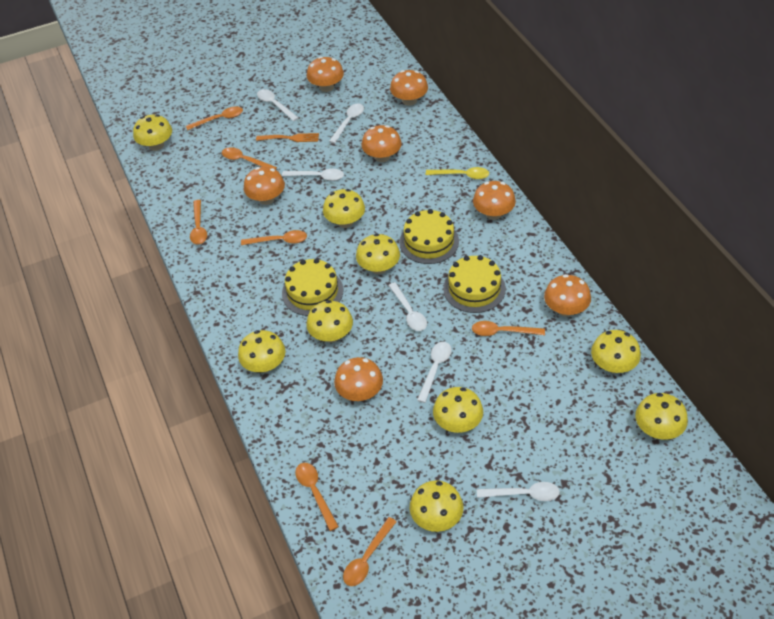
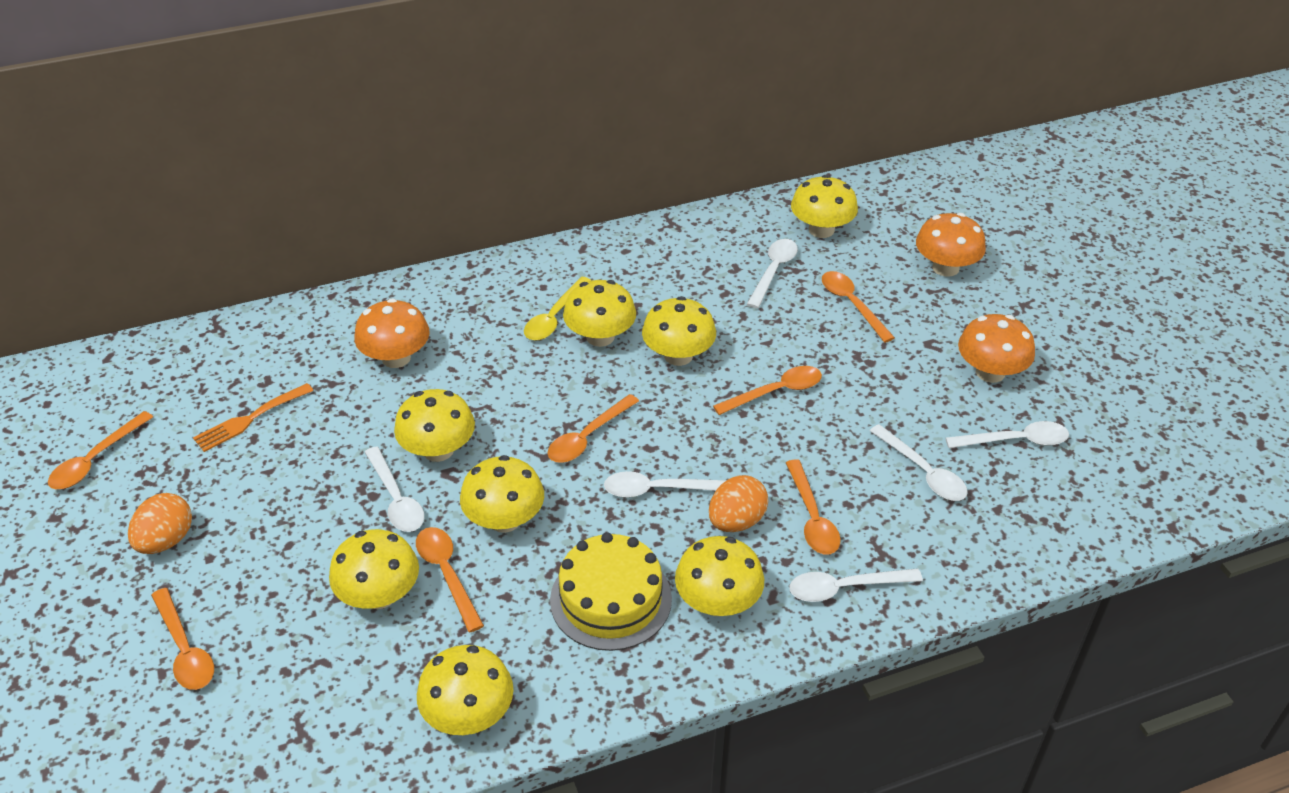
orange egg: none = 0 -> [128,493,192,554] [709,475,768,532] = 2
orange mushroom: [244,167,285,205] [307,56,344,92] [334,357,383,401] [362,125,402,162] [390,70,428,106] [473,181,516,220] [544,274,591,317] = 7 -> [354,298,430,368] [916,213,986,277] [958,314,1035,383] = 3
yellow cake: [282,258,343,316] [399,209,459,264] [443,255,506,313] = 3 -> [550,532,672,651] = 1
yellow mushroom: [133,114,172,151] [238,330,286,373] [306,300,353,342] [323,189,365,228] [356,233,400,274] [410,480,463,532] [433,387,483,433] [591,330,641,373] [635,393,688,440] = 9 -> [329,529,419,609] [394,389,475,462] [417,645,513,735] [460,455,544,533] [563,280,636,347] [642,296,716,366] [675,536,764,616] [791,175,858,238] = 8

